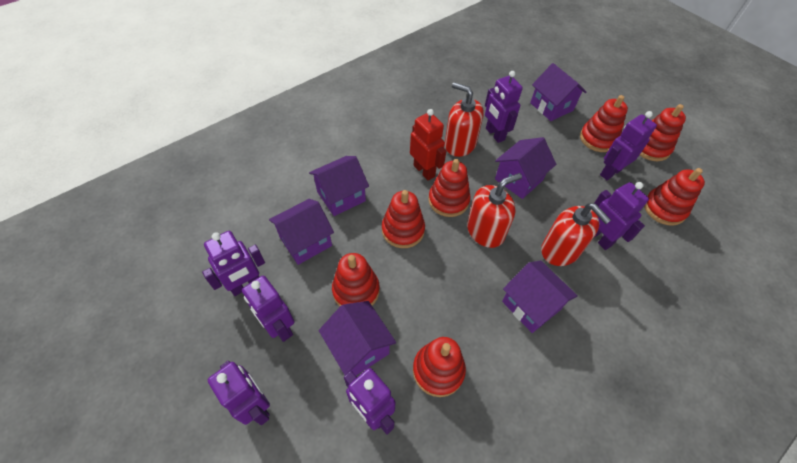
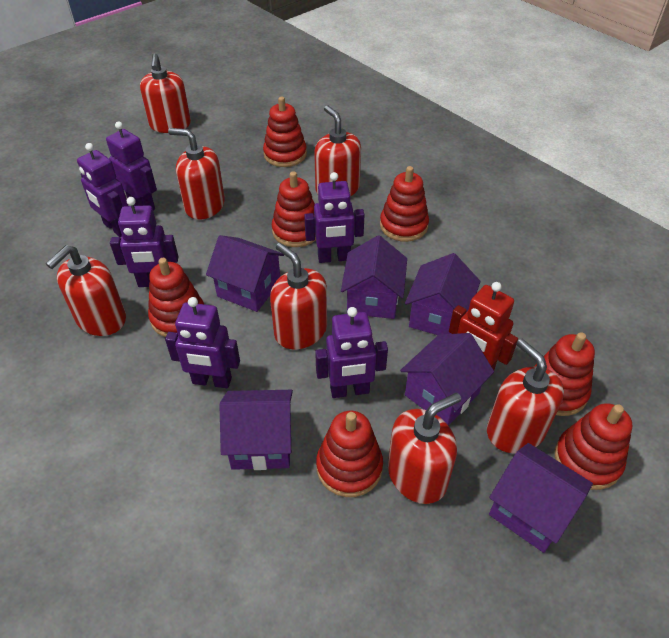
purple robot: [202,231,265,296] [208,361,270,425] [242,276,295,342] [344,368,396,435] [485,71,523,143] [594,182,649,250] [600,111,657,180] = 7 -> [77,143,128,237] [106,121,157,211] [110,197,178,287] [165,297,240,388] [304,172,365,263] [315,307,388,398] = 6
red soap dispenser: [445,82,484,157] [467,173,522,248] [541,204,611,266] = 3 -> [46,245,126,336] [140,53,191,133] [168,128,225,220] [270,243,327,349] [314,106,361,196] [388,393,461,504] [487,339,564,453] = 7

